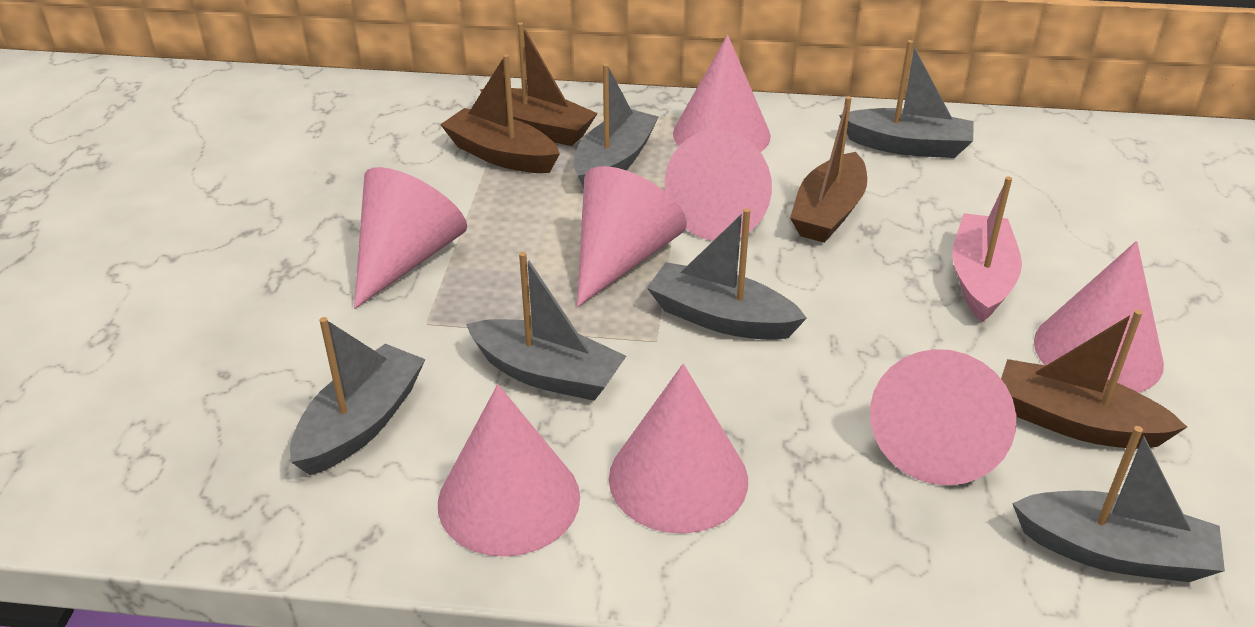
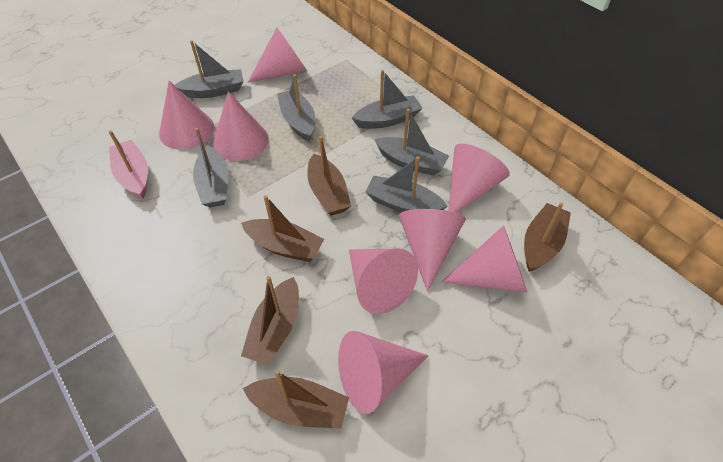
brown boat: [440,54,560,173] [480,22,598,146] [790,96,867,243] [1001,310,1187,449] = 4 -> [241,195,324,262] [241,276,299,365] [243,370,349,429] [307,136,351,216] [524,203,571,272] = 5

